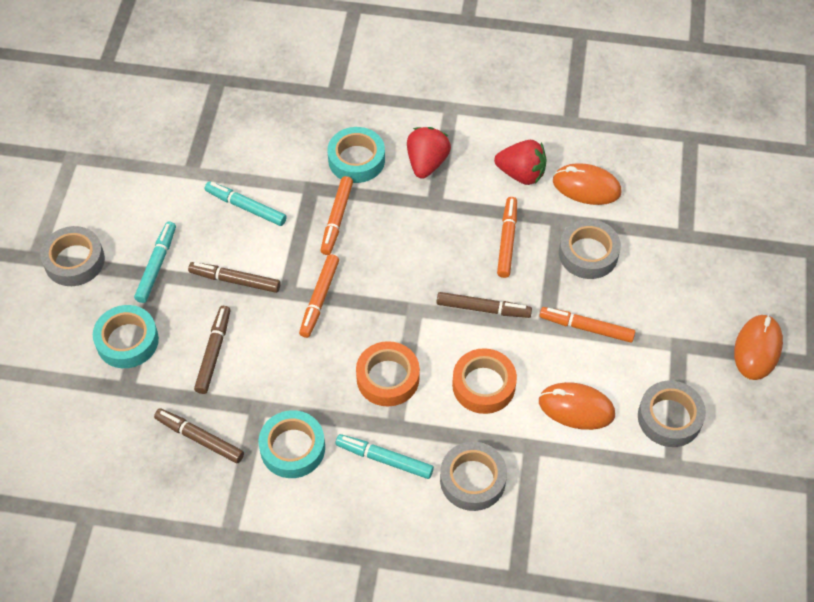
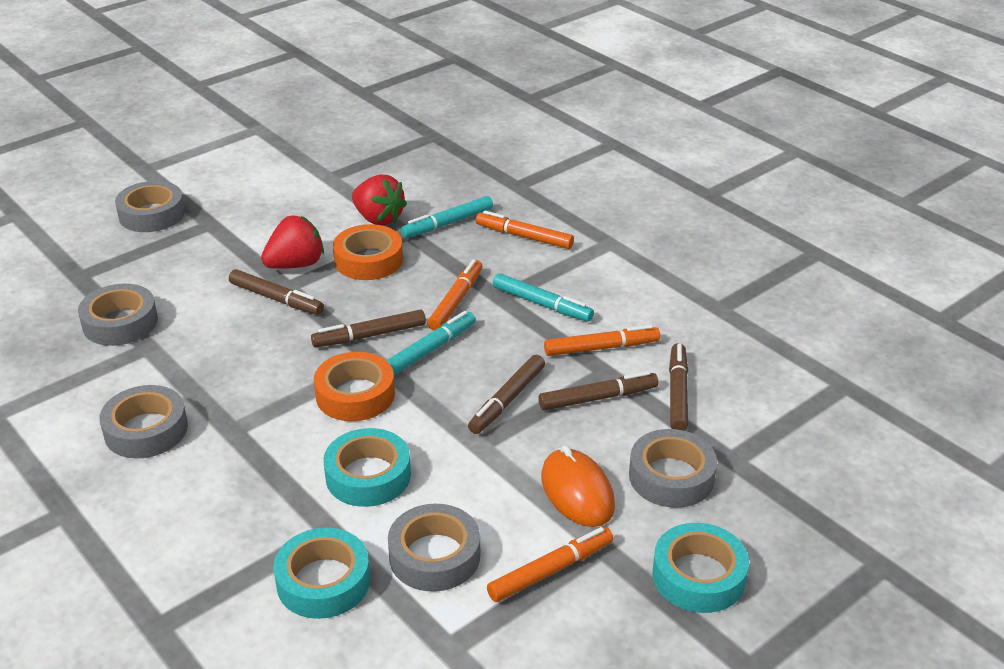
brown marker: [154,408,244,463] [188,262,281,293] [194,306,231,394] [436,292,532,318] = 4 -> [229,269,324,315] [311,310,426,347] [468,355,545,434] [538,371,658,410] [669,343,688,431] = 5
grey tape: [40,226,105,286] [440,442,507,511] [559,219,621,279] [638,381,706,447] = 4 -> [78,284,158,346] [99,385,188,458] [115,181,185,232] [388,504,480,592] [629,429,717,508] = 5
orange mouse: [539,382,615,430] [553,163,621,205] [734,314,783,380] = 3 -> [541,445,615,527] = 1

